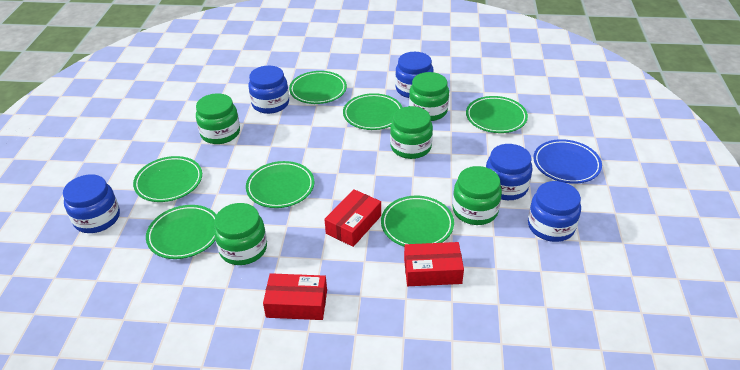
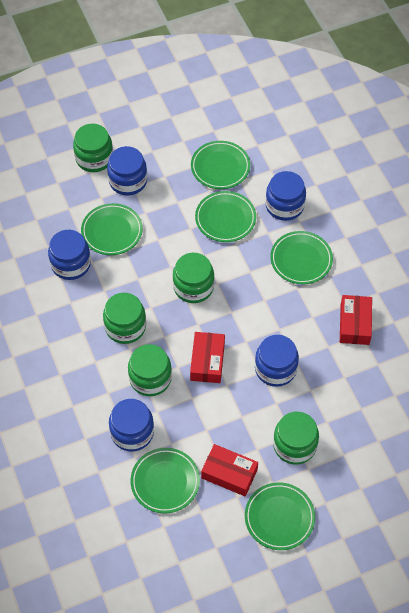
blue plate: [533,139,602,184] = 1 -> none = 0
green plate: [133,156,202,202] [146,205,217,259] [246,161,314,208] [289,71,347,104] [343,93,403,130] [381,196,454,247] [466,96,528,133] = 7 -> [81,203,143,255] [130,448,200,514] [191,141,250,189] [195,191,256,242] [245,482,315,550] [270,231,333,284] = 6

